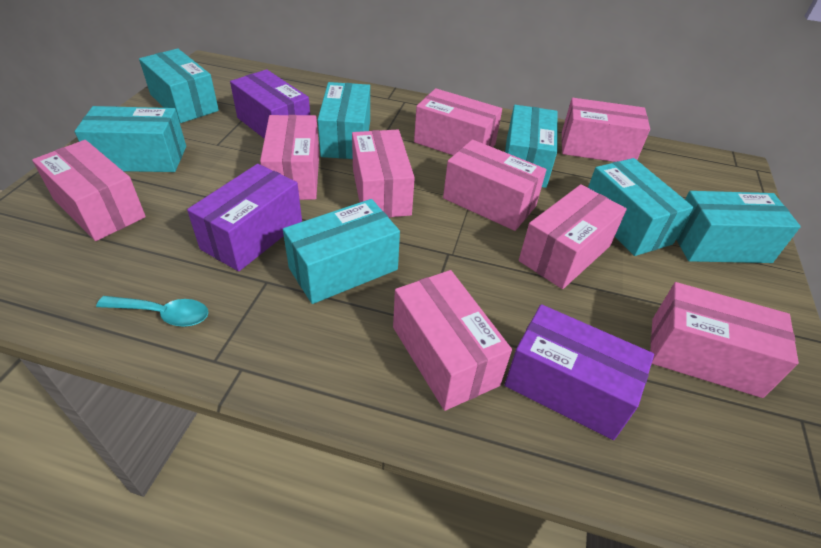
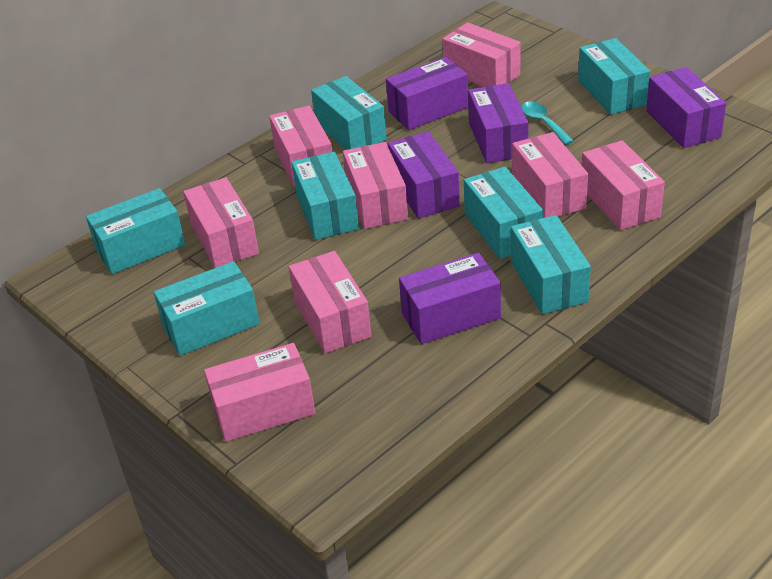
pink box: [32,140,146,241] [260,115,319,200] [352,130,415,218] [393,270,512,411] [414,88,502,155] [443,140,546,231] [519,184,627,289] [562,98,650,162] [650,282,799,398] = 9 -> [183,177,259,268] [204,343,315,442] [269,105,332,188] [289,251,372,353] [343,142,408,229] [442,22,521,87] [512,132,588,218] [582,140,665,230] = 8
purple box: [187,164,302,271] [230,69,310,139] [504,304,654,440] = 3 -> [386,57,468,130] [388,132,460,218] [399,253,501,344] [468,83,529,163] [646,67,726,148] = 5

